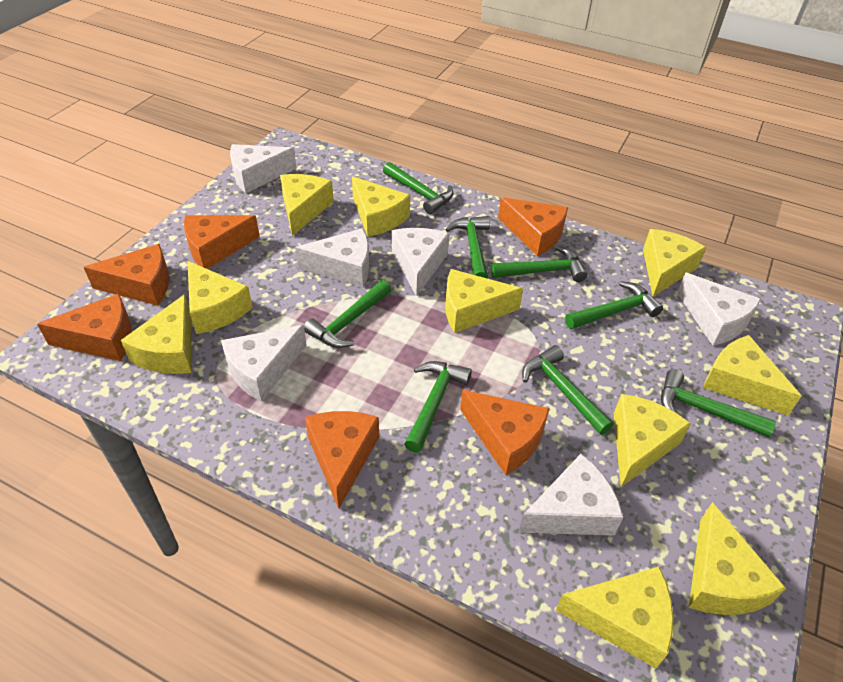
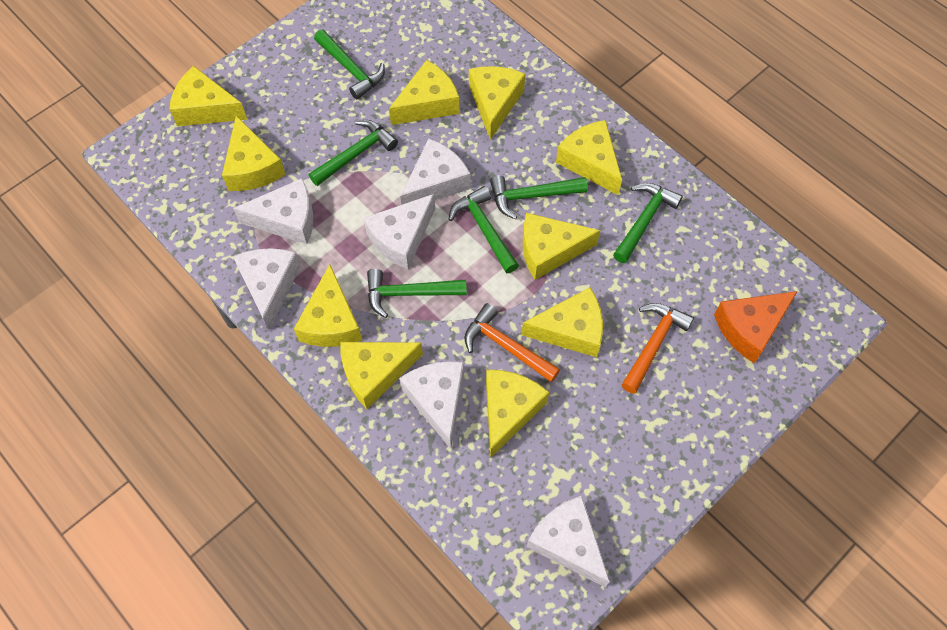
green hammer: [304,280,392,348] [383,162,454,214] [404,361,472,453] [445,216,490,279] [491,246,587,282] [522,345,613,435] [565,281,663,329] [661,369,776,437] = 8 -> [309,120,398,186] [314,30,385,99] [367,269,467,318] [448,186,519,273] [490,175,588,220] [613,183,683,263] = 6
orange cheese: [37,293,132,361] [84,244,169,306] [184,215,260,269] [305,411,379,509] [460,390,550,475] [498,197,568,256] = 6 -> [714,291,798,363] = 1
orange hammer: none = 0 -> [465,303,560,382] [622,303,694,394] = 2

